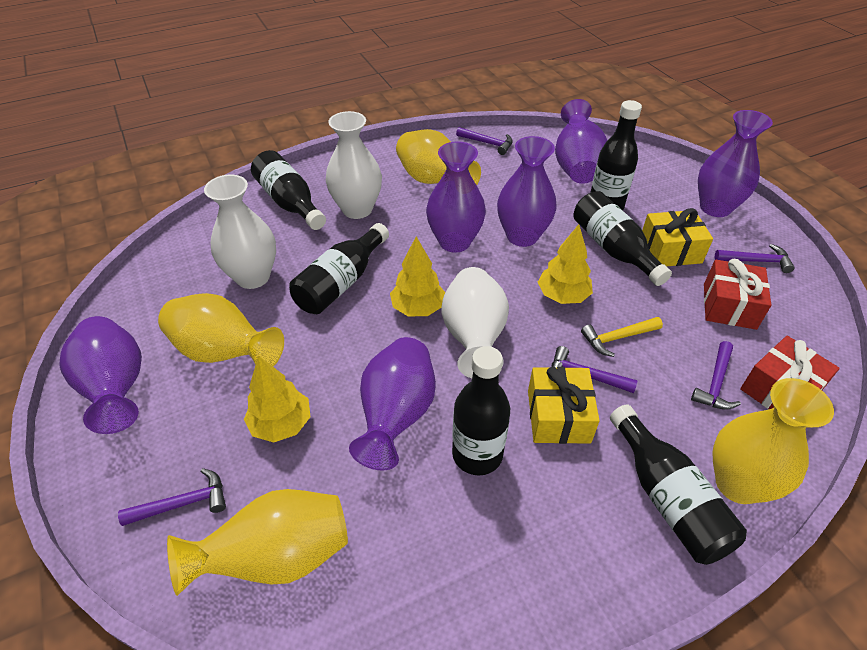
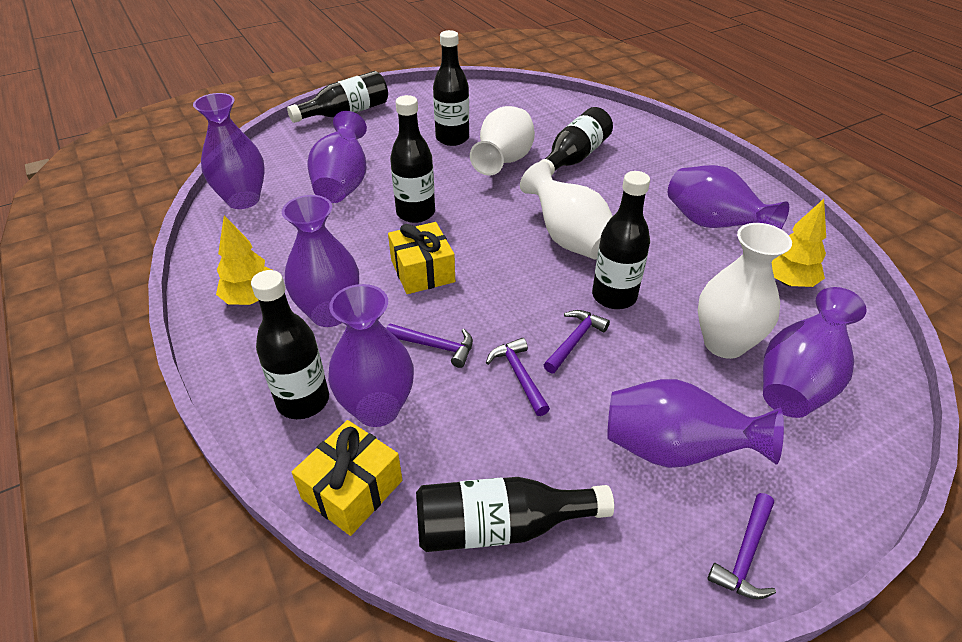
black bottle: [251,150,326,230] [289,223,389,314] [452,346,510,475] [573,191,672,286] [590,100,642,210] [610,404,747,565] = 6 -> [251,270,329,419] [287,71,388,123] [390,95,435,223] [416,477,614,552] [433,30,469,146] [540,107,613,176] [592,171,650,309] = 7
purple hammer: [118,468,226,526] [456,127,513,155] [551,346,638,393] [691,341,741,410] [715,244,795,273] = 5 -> [386,323,473,368] [486,338,550,416] [544,310,610,373] [707,493,776,600] = 4
purple vase: [59,316,142,434] [349,337,436,471] [426,141,486,252] [497,136,557,247] [555,99,607,184] [698,110,773,217] = 6 -> [193,93,265,209] [282,195,359,327] [308,111,367,203] [328,284,414,427] [607,379,784,468] [668,165,789,229] [763,287,867,418] = 7
red gift: [704,259,771,330] [740,336,840,409] = 2 -> none = 0
yellow hammer: [581,317,663,357] = 1 -> none = 0
yellow tree: [244,356,310,443] [390,237,446,317] [538,224,593,304] = 3 -> [216,215,272,305] [771,199,826,287] = 2
yellow vase: [158,293,284,366] [167,489,348,596] [396,129,481,185] [713,378,834,504] = 4 -> none = 0

